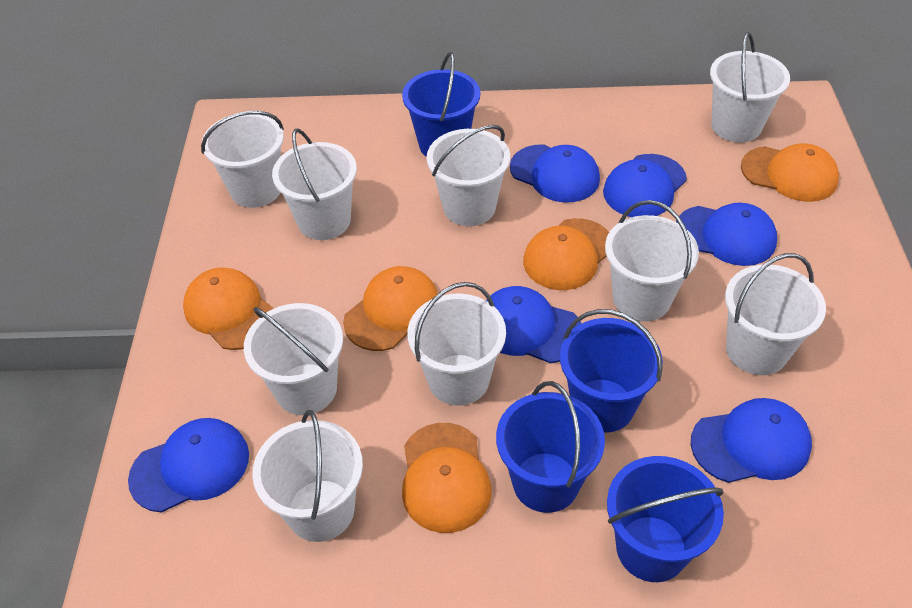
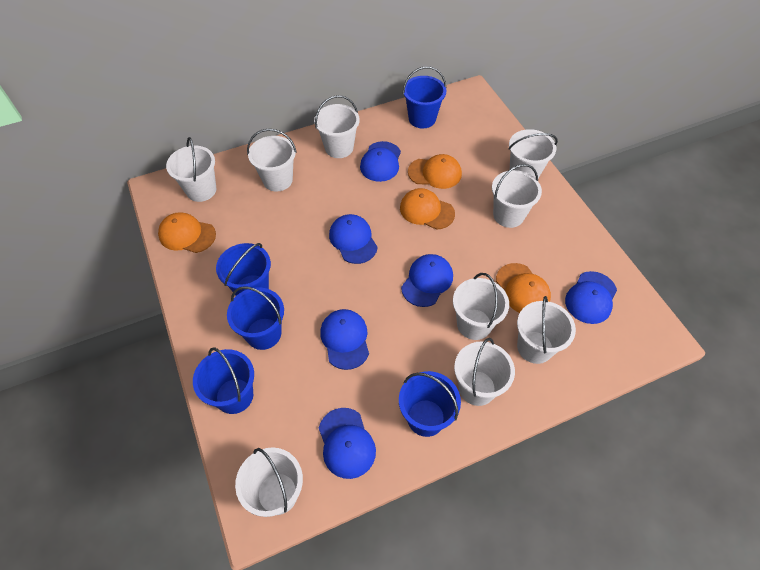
blue bucket: [402,52,480,157] [496,381,605,513] [560,309,663,433] [607,456,724,582] = 4 -> [193,347,254,414] [216,243,271,296] [227,286,284,350] [399,371,461,437] [403,66,446,128] = 5
orange cap: [183,267,274,350] [343,266,438,351] [402,423,492,533] [523,218,609,290] [741,143,839,202] = 5 -> [158,212,216,253] [400,188,455,230] [408,154,462,189] [496,263,551,313] = 4

